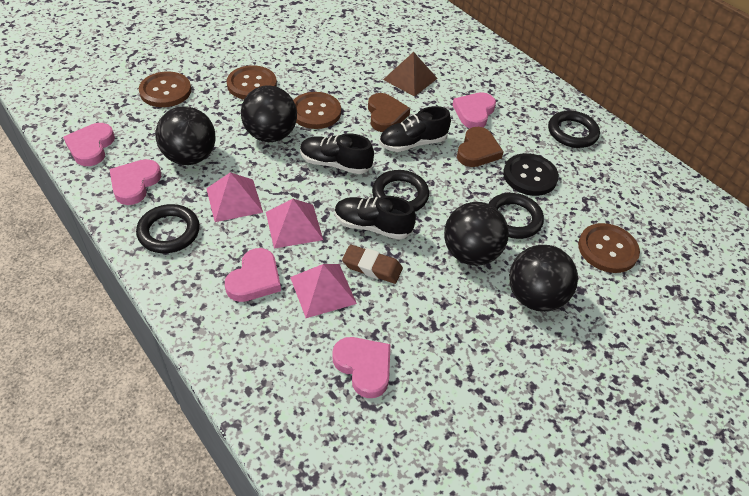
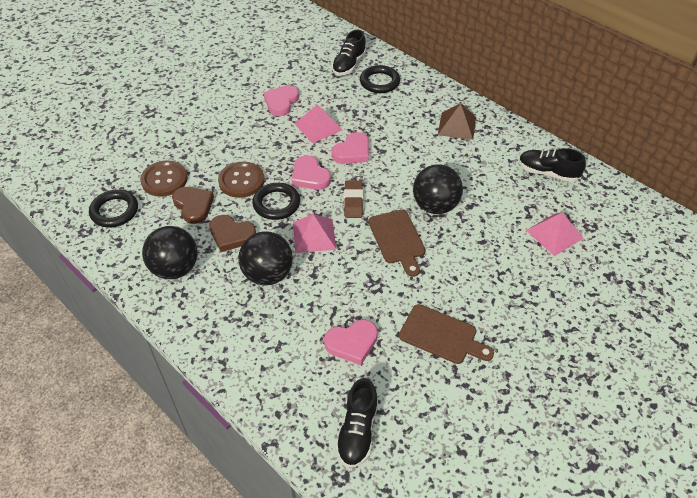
black ball: [155,106,216,165] [241,85,297,142] [444,202,509,266] [509,245,578,312] = 4 -> [142,226,198,279] [238,231,293,285] [413,164,463,214] = 3
black button: [503,153,559,196] = 1 -> none = 0
black ring: [136,204,200,253] [372,170,429,211] [488,193,544,239] [548,111,600,148] = 4 -> [89,190,138,227] [252,183,300,220] [360,65,400,93] = 3
brown button: [139,71,191,107] [227,65,277,100] [293,92,341,129] [578,223,640,273] = 4 -> [140,161,188,197] [218,162,265,198] = 2
brown cutting board: none = 0 -> [368,210,426,277] [399,304,494,364] = 2
pink heart: [63,123,115,166] [109,159,161,205] [225,248,281,302] [333,337,390,398] [452,92,496,128] = 5 -> [263,85,299,116] [292,155,331,190] [324,319,378,365] [332,132,369,164] = 4

